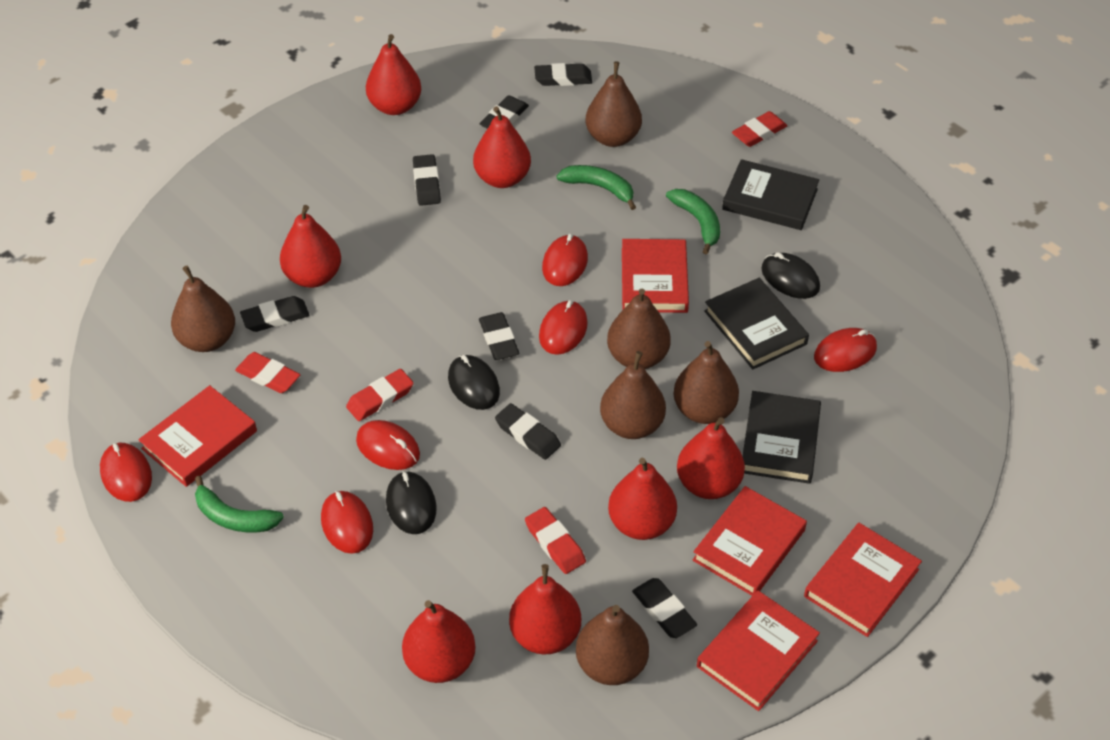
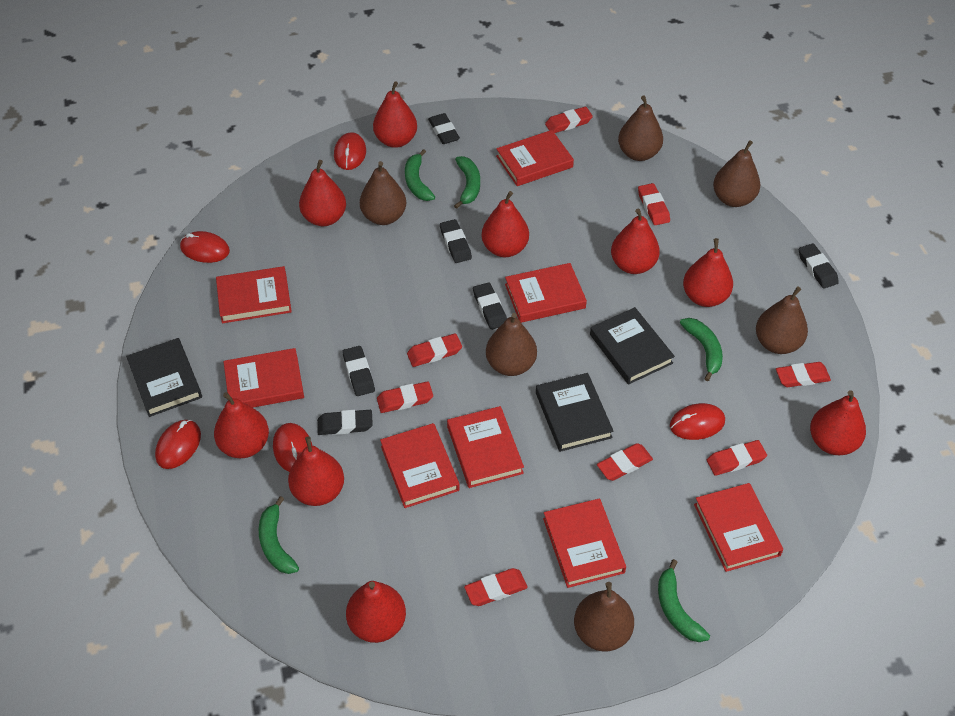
black eraser: [240,296,309,332] [413,154,441,206] [479,95,529,129] [479,312,519,360] [495,403,561,460] [534,63,592,86] [632,578,697,638] = 7 -> [317,410,373,435] [343,346,375,396] [428,113,460,144] [440,219,472,263] [473,282,507,330] [799,243,839,289] = 6
black mouse: [386,471,437,534] [448,355,500,410] [761,252,820,299] = 3 -> none = 0
green banana: [195,475,284,532] [556,165,636,210] [666,189,720,255] = 3 -> [259,496,299,574] [405,149,435,201] [454,156,480,209] [658,559,710,642] [680,318,723,381] = 5
red book: [138,385,257,487] [622,239,689,313] [693,486,807,596] [697,591,820,711] [804,523,922,637] = 5 -> [216,266,292,323] [223,348,304,408] [380,423,460,508] [447,406,524,488] [496,130,574,186] [505,263,587,323] [543,499,626,588] [694,483,783,572] = 8
red eraser: [235,352,300,393] [346,369,414,421] [525,507,586,574] [732,111,788,147] = 4 -> [377,381,433,413] [407,333,462,367] [464,568,528,606] [545,107,593,133] [597,443,653,481] [638,183,670,225] [707,440,767,476] [776,362,831,387] = 8
red mouse: [100,443,152,502] [321,491,373,554] [356,420,420,470] [539,300,588,355] [542,234,588,286] [814,328,877,372] = 6 -> [155,420,201,469] [180,231,230,263] [273,423,312,472] [334,132,366,170] [670,403,725,440] = 5
red pear: [280,205,341,288] [366,34,421,115] [402,600,476,683] [473,106,531,188] [509,564,581,654] [608,458,677,540] [677,417,745,499] = 7 -> [214,392,269,458] [288,436,344,506] [299,160,346,226] [346,581,406,643] [373,81,417,148] [482,191,529,257] [611,209,660,274] [683,238,733,307] [810,390,866,455] = 9

